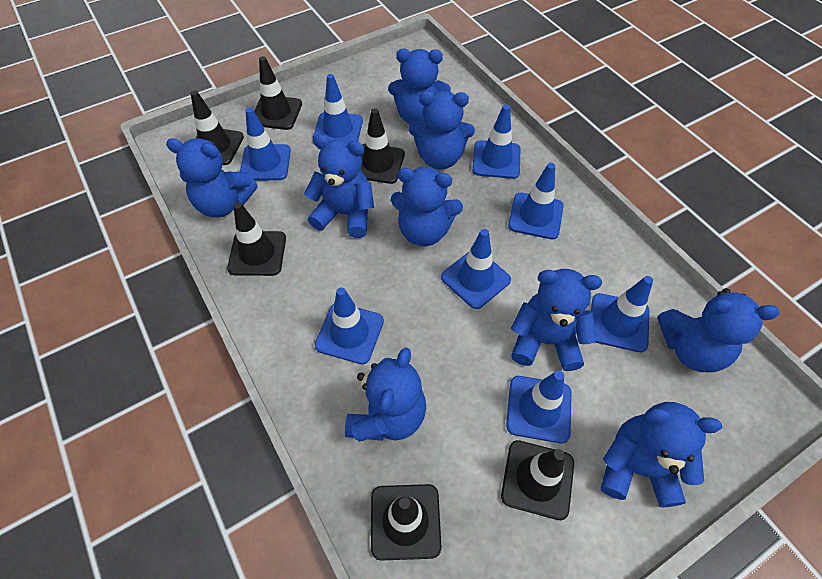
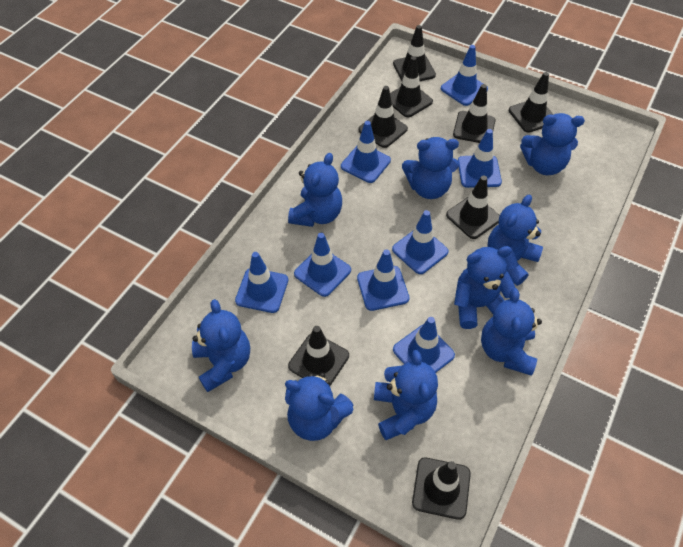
black traffic cone: [191,91,244,165] [227,202,286,276] [254,56,302,130] [361,108,405,184] [371,484,441,561] [501,440,574,520] = 6 -> [288,326,349,386] [358,86,408,148] [390,56,433,117] [393,25,436,81] [412,457,471,520] [446,175,500,239] [453,84,495,143] [509,72,553,133] = 8

